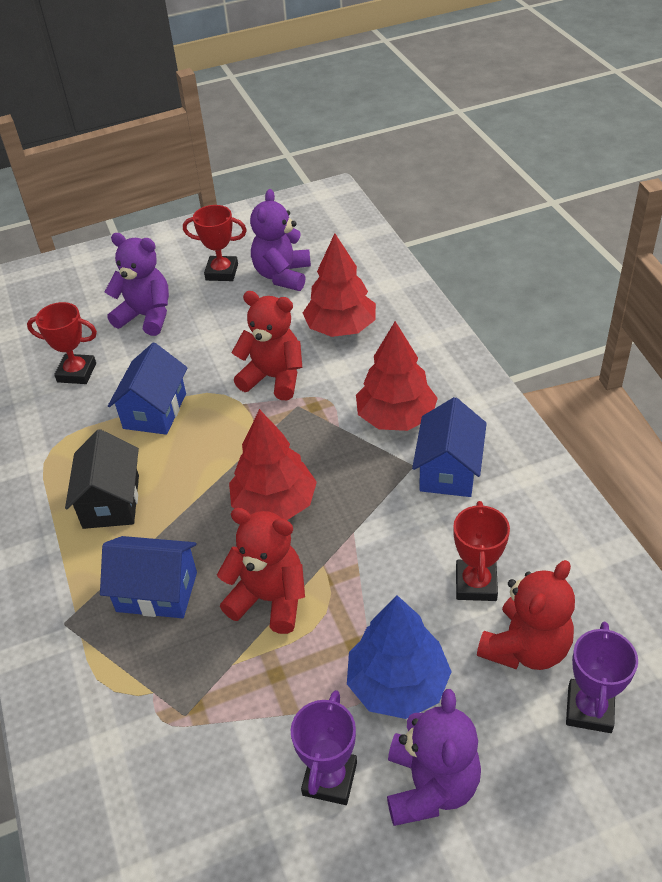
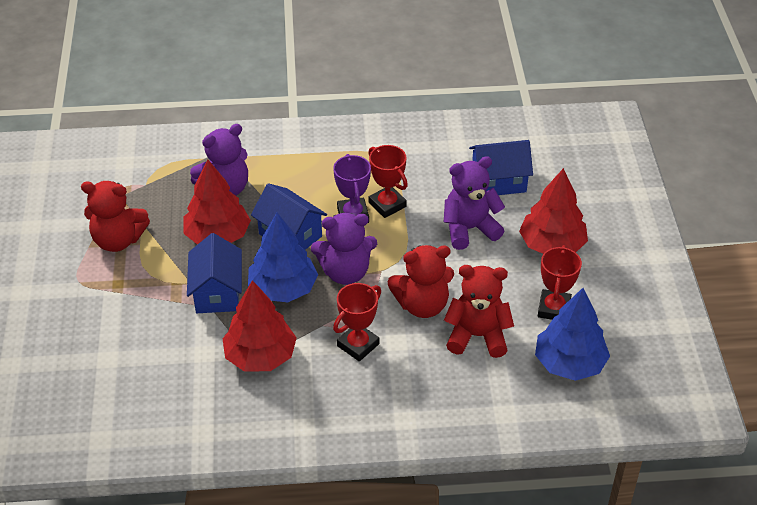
black house: [65,429,139,529] = 1 -> none = 0
blue tree: [347,595,452,719] = 1 -> [248,213,318,302] [535,288,610,381] = 2
purple trophy: [291,690,357,805] [566,622,638,733] = 2 -> [333,154,371,223] = 1

